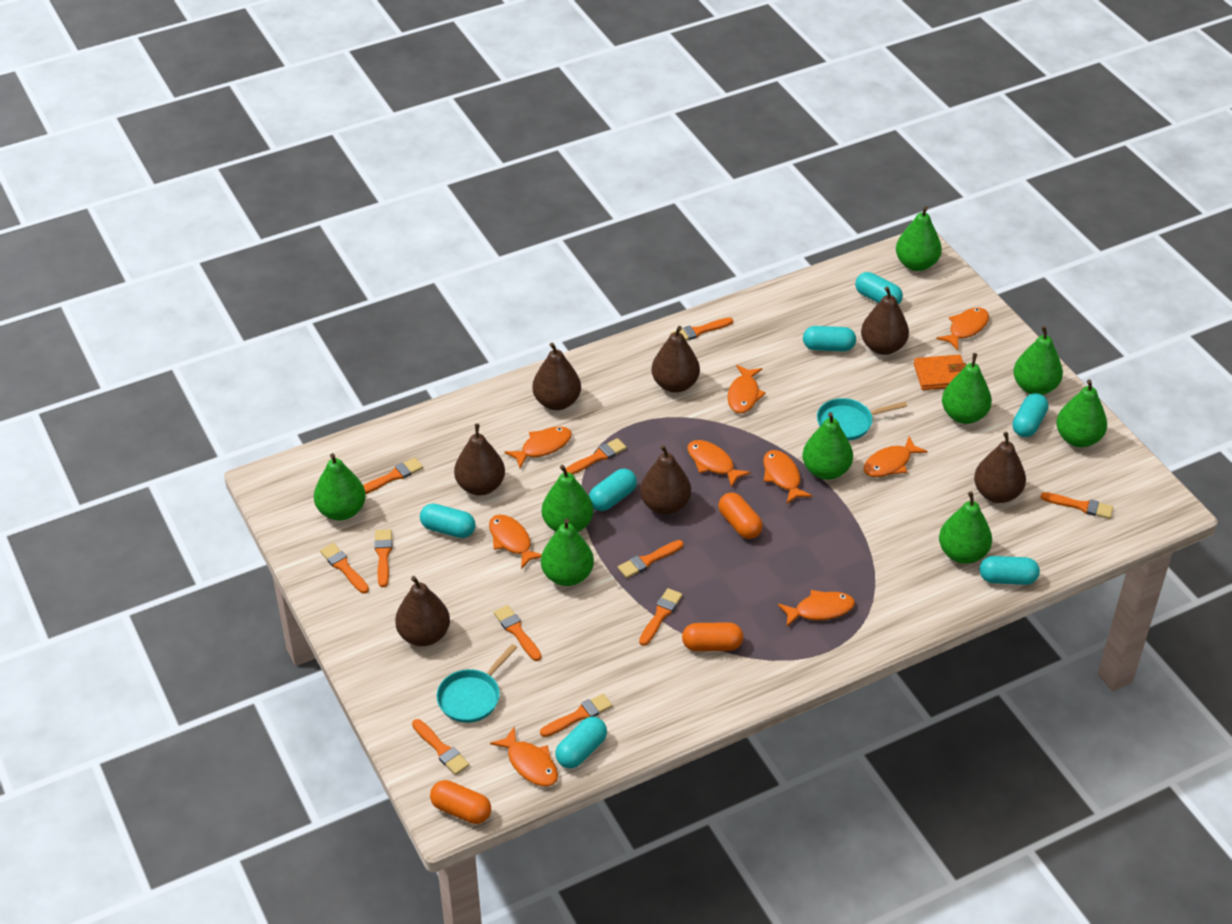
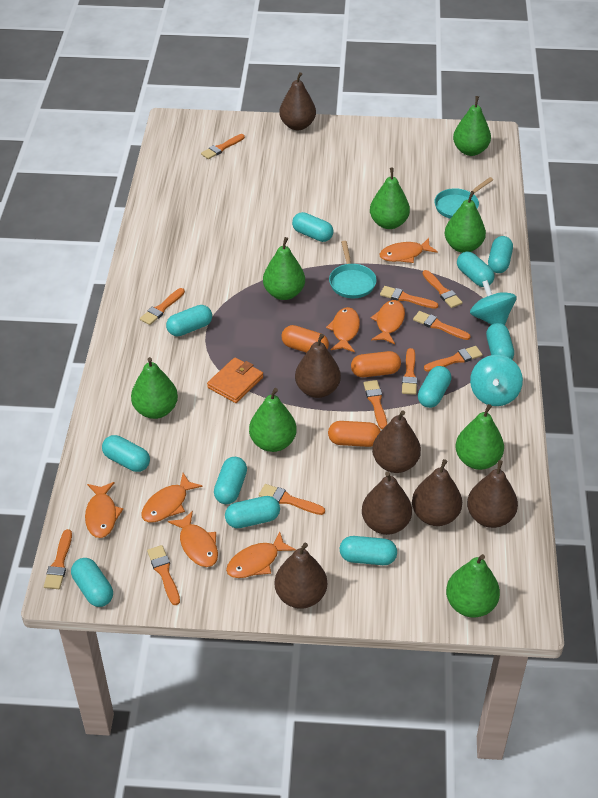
green pear: [314,453,366,521] [541,518,594,586] [542,465,593,532] [802,412,853,480] [896,206,942,271] [939,492,992,564] [942,353,992,424] [1013,326,1063,395] [1056,379,1107,447] = 9 -> [131,357,178,419] [249,388,297,452] [263,237,305,300] [370,168,410,229] [445,191,486,253] [446,554,500,618] [453,96,491,156] [456,404,504,470] = 8
orange fish: [489,514,542,569] [490,727,558,786] [505,426,572,468] [687,440,751,487] [728,365,766,413] [763,450,812,504] [778,590,855,627] [864,436,928,477] [936,308,989,350] = 9 -> [85,482,123,538] [141,473,203,523] [168,511,218,567] [226,531,296,578] [326,307,360,352] [371,300,405,345] [379,238,438,263] = 7
turquoise capsule: [420,504,476,538] [555,717,607,768] [589,469,637,511] [803,326,856,351] [855,272,903,305] [980,556,1040,585] [1012,393,1048,437] = 7 -> [71,558,113,607] [102,435,150,472] [166,305,212,336] [214,457,247,504] [225,496,280,528] [292,212,334,242] [340,536,397,565] [418,366,451,408] [457,252,495,287] [486,323,514,360] [488,236,513,273] = 11
turquoise spinning top: none = 0 -> [470,280,517,325] [470,355,523,406] = 2

